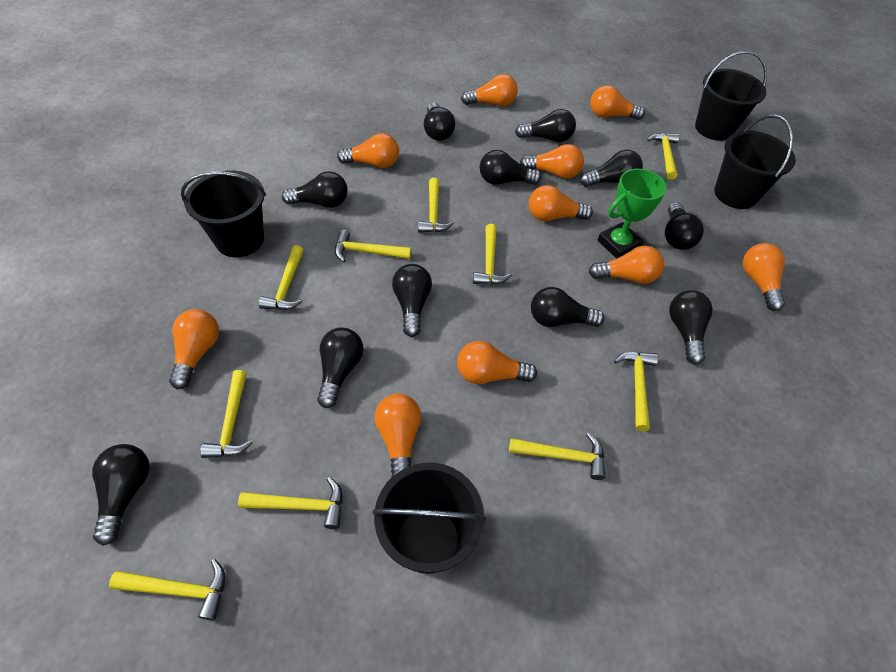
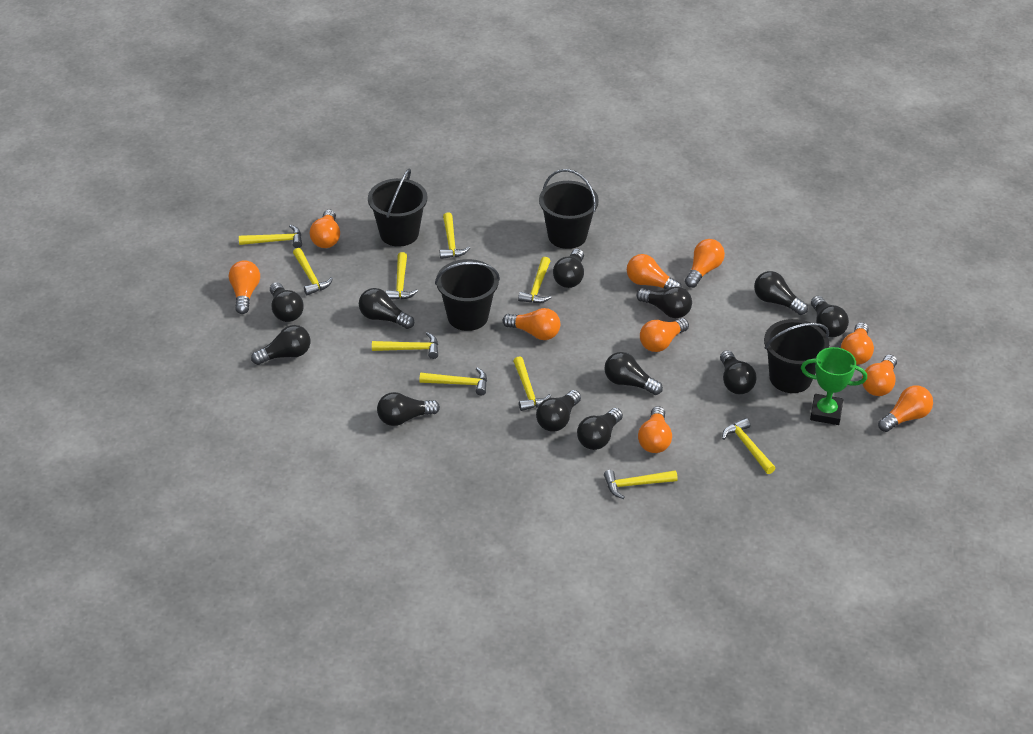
black light bulb: [92,444,150,546] [282,171,348,208] [317,328,364,408] [392,264,432,337] [424,102,455,141] [480,150,541,185] [515,109,576,142] [531,287,605,327] [580,150,643,187] [665,202,704,250] [669,290,713,365] = 11 -> [251,325,310,365] [270,282,304,322] [359,288,414,329] [377,392,440,426] [536,390,581,432] [553,249,584,288] [577,408,623,450] [604,352,663,395] [636,287,692,318] [720,350,756,394] [754,271,808,315] [811,296,849,337] = 12

